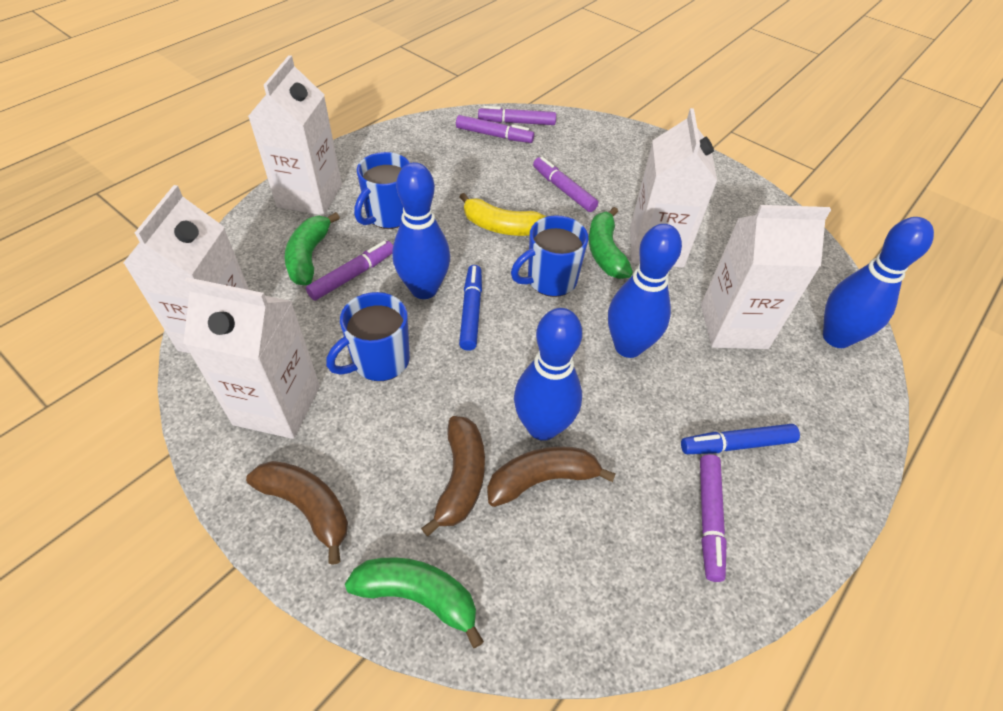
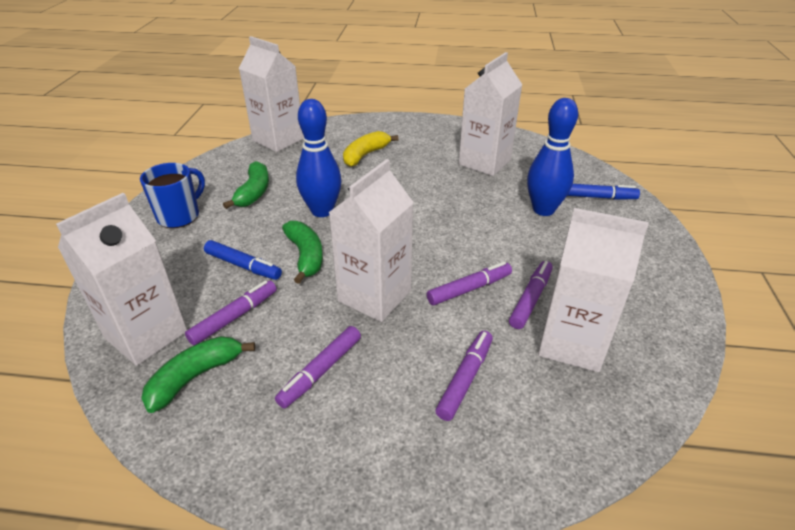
blue bowling pin: [392,162,450,299] [514,308,582,441] [608,224,682,358] [823,217,934,348] = 4 -> [296,99,342,217] [527,98,578,216] = 2
blue mug: [326,292,410,381] [354,152,410,229] [511,215,588,297] = 3 -> [140,163,205,228] = 1
brown banana: [246,461,348,565] [421,416,485,536] [487,446,616,507] = 3 -> none = 0

